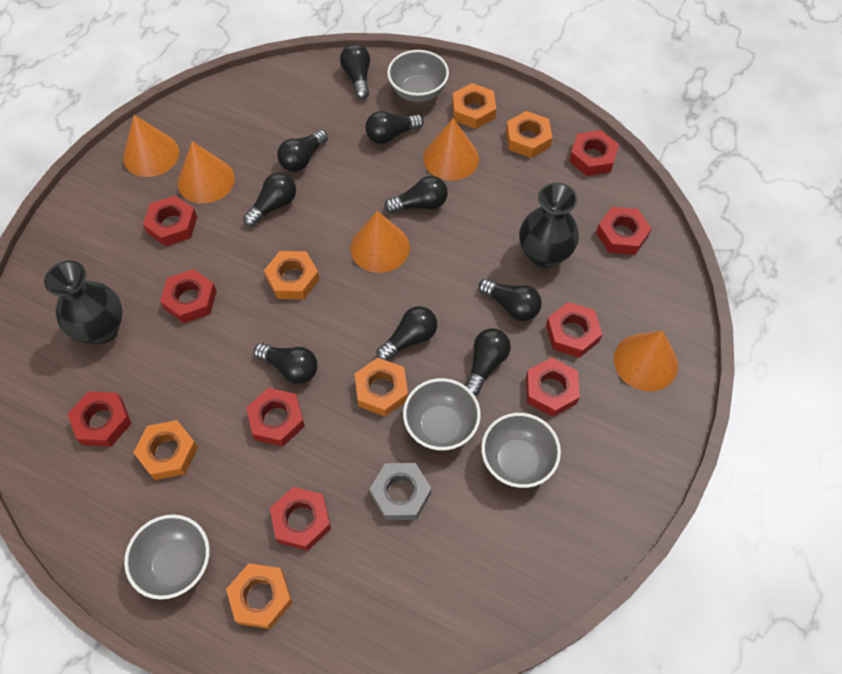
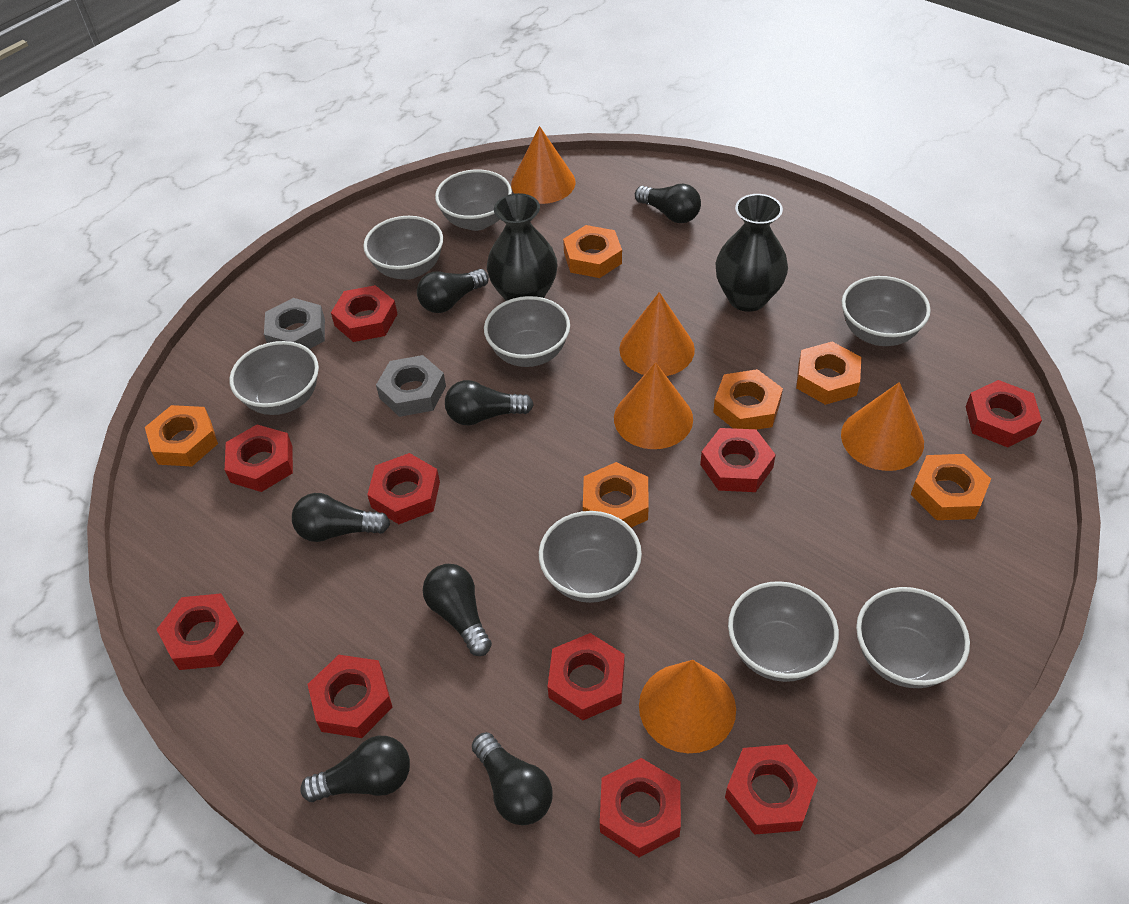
black light bulb: [243,173,296,227] [254,343,318,384] [277,129,328,172] [340,44,370,99] [365,111,424,144] [376,306,437,361] [384,176,448,213] [465,328,511,395] [479,278,542,321] = 9 -> [292,493,390,542] [300,736,410,802] [417,269,489,313] [423,564,492,656] [445,380,534,425] [472,732,553,825] [635,184,701,223] = 7
grey bowl: [124,514,210,600] [387,50,449,102] [403,378,481,451] [481,413,561,488] = 4 -> [229,341,319,415] [363,216,443,280] [435,169,512,231] [484,296,570,367] [539,511,642,603] [728,581,839,682] [842,276,931,346] [856,587,970,688] = 8
grey nut: [370,463,431,520] = 1 -> [264,298,325,349] [376,355,446,417] = 2
red nut: [68,391,132,447] [143,196,197,246] [160,269,217,323] [246,388,305,446] [270,487,331,551] [526,358,580,417] [546,302,602,358] [569,130,619,176] [596,207,652,255] = 9 -> [156,593,244,670] [225,425,293,492] [308,655,393,738] [331,285,397,342] [367,453,440,524] [548,633,625,720] [600,758,681,857] [700,428,776,492] [725,744,818,835] [965,380,1042,448] = 10

